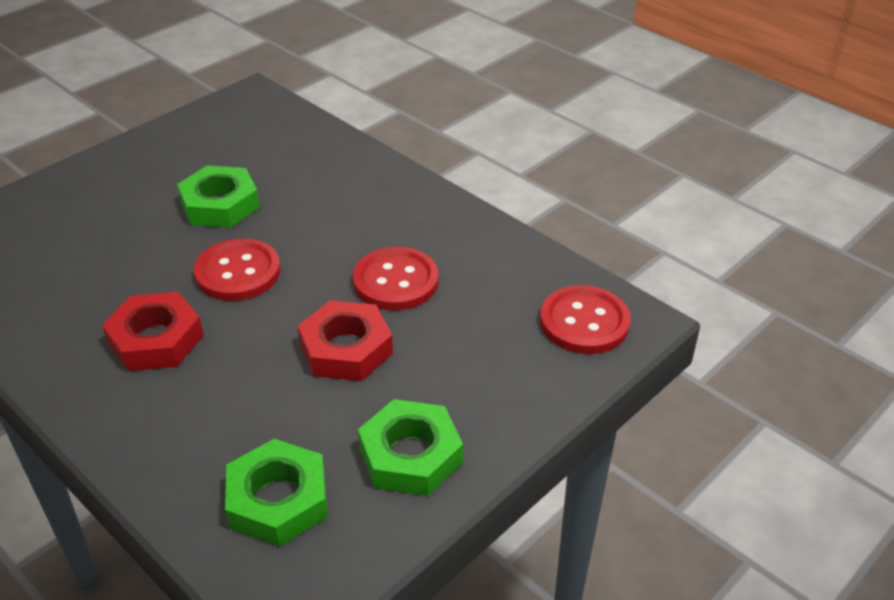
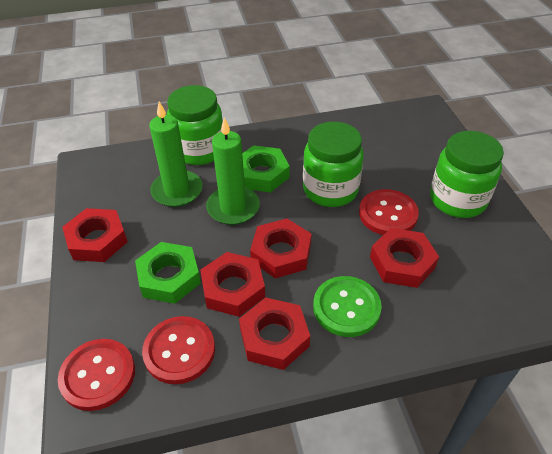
green button: none = 0 -> [313,276,382,337] = 1
green candle: none = 0 -> [149,102,203,207] [206,118,260,225] = 2
green jar: none = 0 -> [167,85,223,165] [303,122,364,207] [430,131,504,218] = 3
green nut: [177,165,260,228] [225,439,327,547] [358,399,463,496] = 3 -> [135,242,201,304] [242,145,290,193] = 2
red nut: [102,292,204,371] [298,300,393,381] = 2 -> [62,208,128,262] [200,252,265,317] [239,298,310,370] [250,219,312,278] [370,228,439,288] = 5

